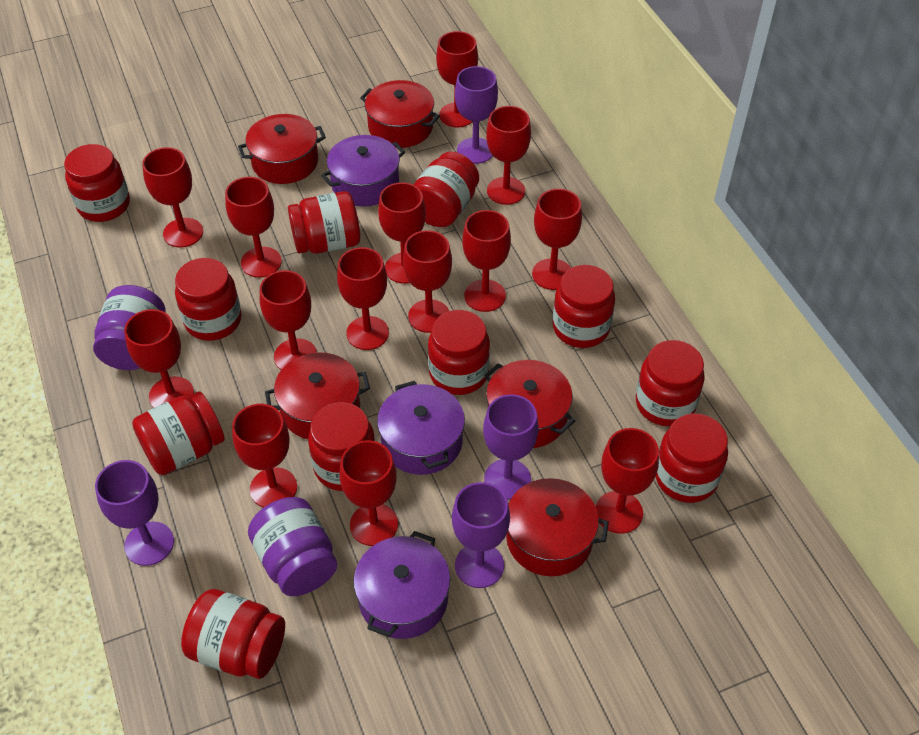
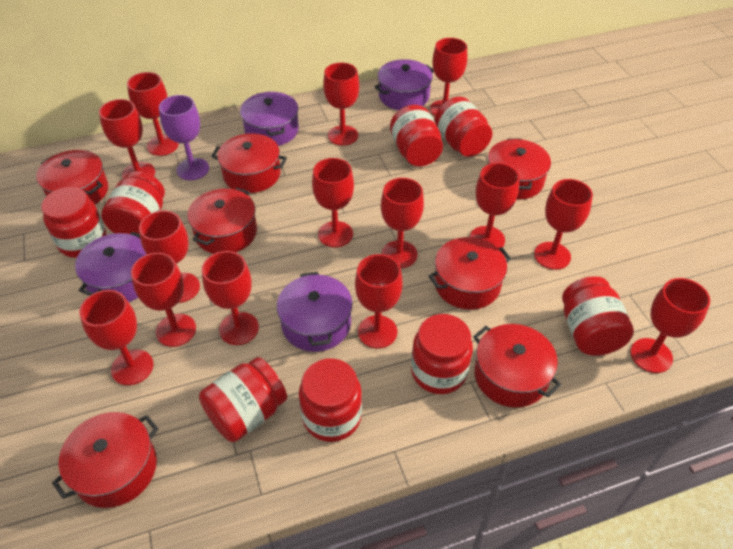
purple goblet: [95,460,174,566] [452,482,510,588] [455,66,498,164] [483,394,538,500] = 4 -> [159,95,209,180] = 1
purple jar: [93,285,166,370] [248,497,337,596] = 2 -> none = 0
purple pot: [321,135,405,207] [353,531,450,639] [377,381,465,475] = 3 -> [75,232,147,302] [240,92,299,146] [277,272,353,352] [374,59,434,110] = 4
red jar: [64,144,130,222] [132,391,225,475] [175,258,242,341] [181,589,285,679] [288,191,360,254] [308,402,375,491] [413,152,479,227] [428,310,490,395] [553,265,615,348] [636,340,705,426] [656,413,728,503] = 11 -> [41,187,107,258] [101,171,165,238] [199,357,287,442] [299,358,362,442] [390,105,443,166] [411,314,473,394] [434,96,492,157] [562,276,634,356] = 8
red pot: [238,114,326,184] [265,352,370,439] [360,80,440,148] [484,360,575,448] [506,478,609,576] = 5 -> [36,150,108,204] [52,412,159,508] [187,187,257,254] [211,133,287,193] [429,237,511,310] [473,324,561,408] [488,138,551,200] = 7

